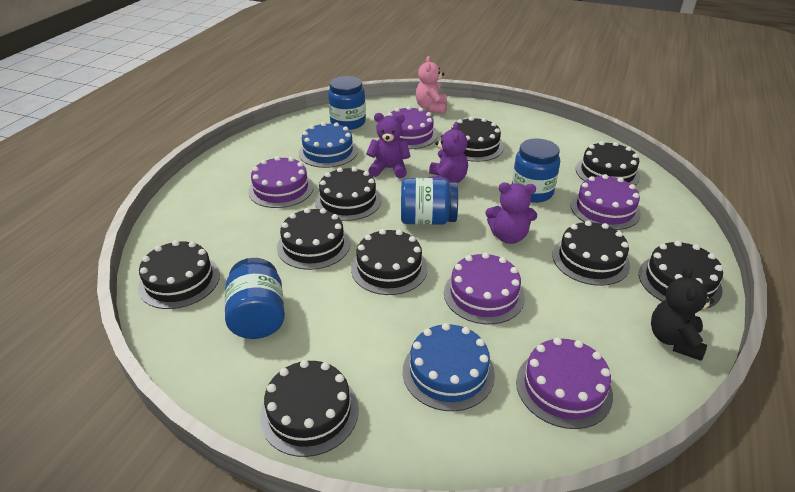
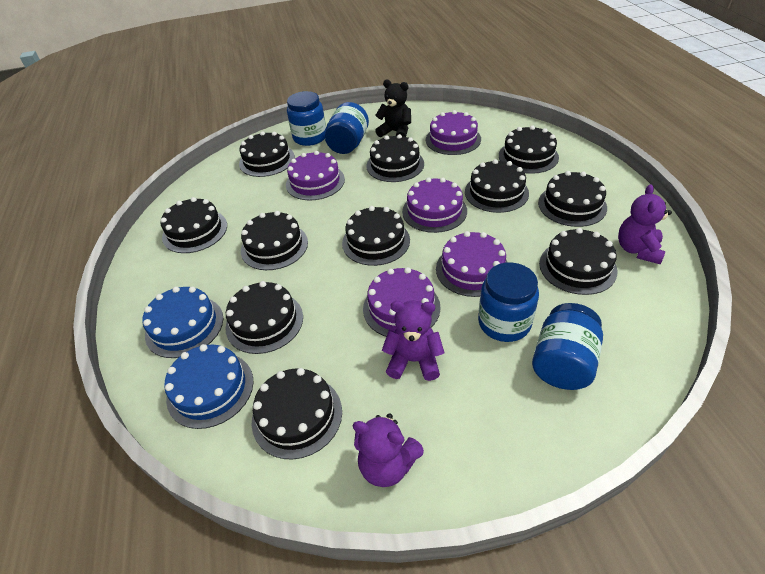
black cake: [138,240,220,309] [260,360,359,457] [277,208,350,270] [315,167,382,221] [351,229,428,295] [451,117,504,162] [552,220,630,286] [576,141,640,185] [639,241,723,308] = 9 -> [160,197,227,253] [226,281,303,354] [239,131,295,177] [241,211,308,270] [252,368,342,459] [342,206,410,266] [367,134,424,182] [465,159,529,213] [499,125,559,174] [538,171,607,227] [539,228,618,295] = 11
pink teddy bear: [415,56,447,114] = 1 -> none = 0

